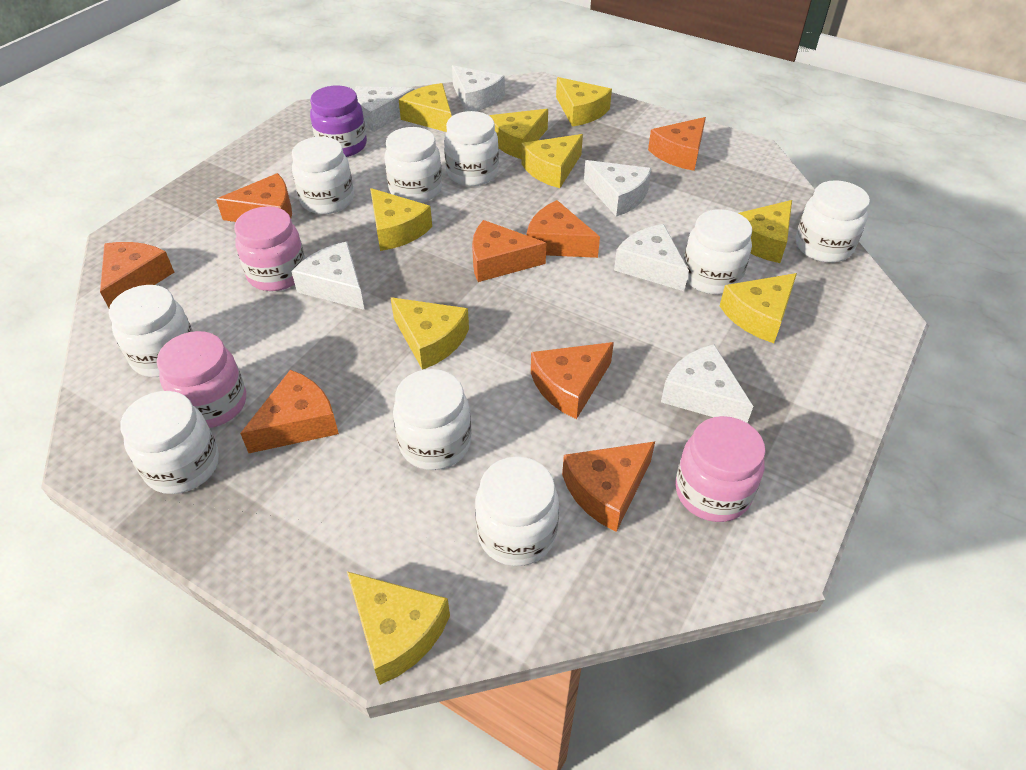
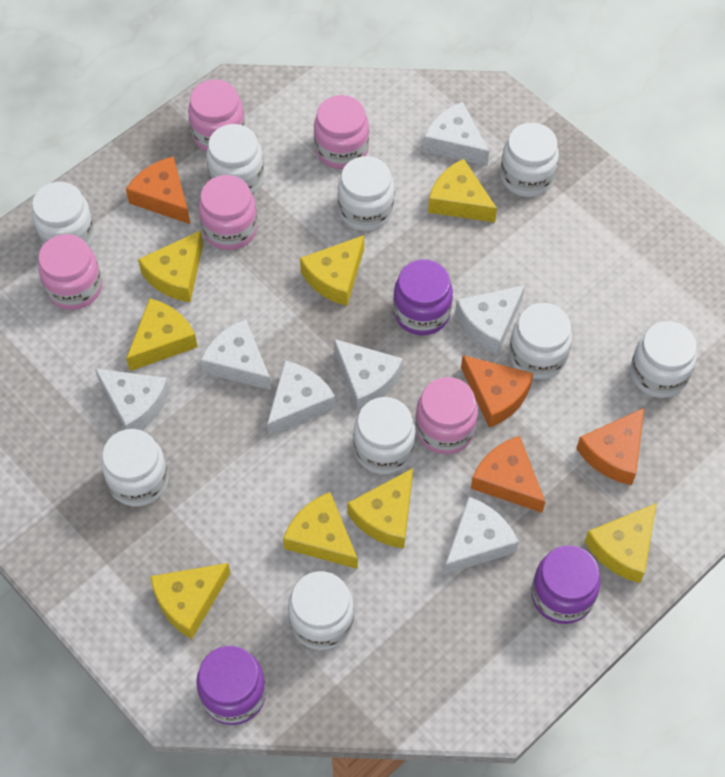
orange cheese: [100,242,174,308] [216,173,292,222] [240,370,339,453] [472,220,546,282] [527,200,600,258] [531,342,614,419] [562,441,655,532] [648,117,706,171] = 8 -> [126,157,190,224] [461,355,533,428] [471,436,545,513] [576,408,644,485] = 4
pink jar: [157,331,246,428] [234,206,305,291] [675,416,766,522] = 3 -> [38,234,102,310] [188,79,245,151] [199,175,258,250] [314,95,369,169] [415,377,478,454] = 5
purple jar: [310,85,367,157] = 1 -> [196,646,266,725] [393,259,453,335] [532,545,601,624] = 3
white cheese: [291,242,364,310] [355,86,414,132] [452,65,505,111] [584,160,652,217] [614,224,689,291] [661,344,753,423] = 6 -> [95,368,170,430] [200,319,271,390] [267,361,336,436] [334,339,403,412] [423,102,489,166] [444,497,519,575] [455,285,525,355] = 7
yellow cheese: [347,571,450,685] [370,188,432,251] [390,297,469,370] [399,83,452,132] [489,109,548,159] [521,134,583,188] [556,77,612,127] [720,273,797,343] [738,200,792,263] = 9 -> [126,298,198,371] [138,230,203,302] [150,563,230,639] [283,492,358,569] [300,235,364,306] [347,468,413,549] [428,159,497,222] [585,503,657,583] = 8

